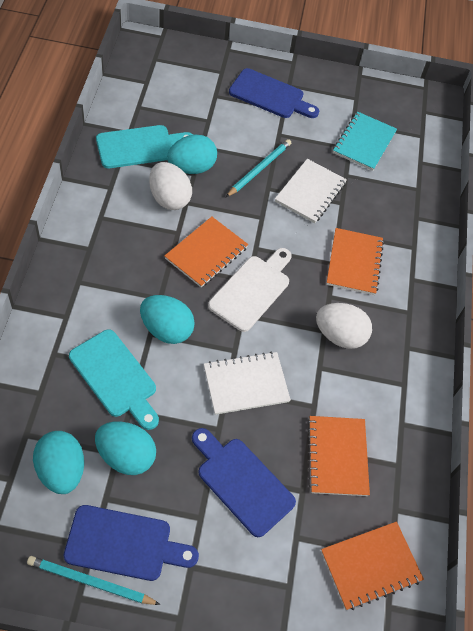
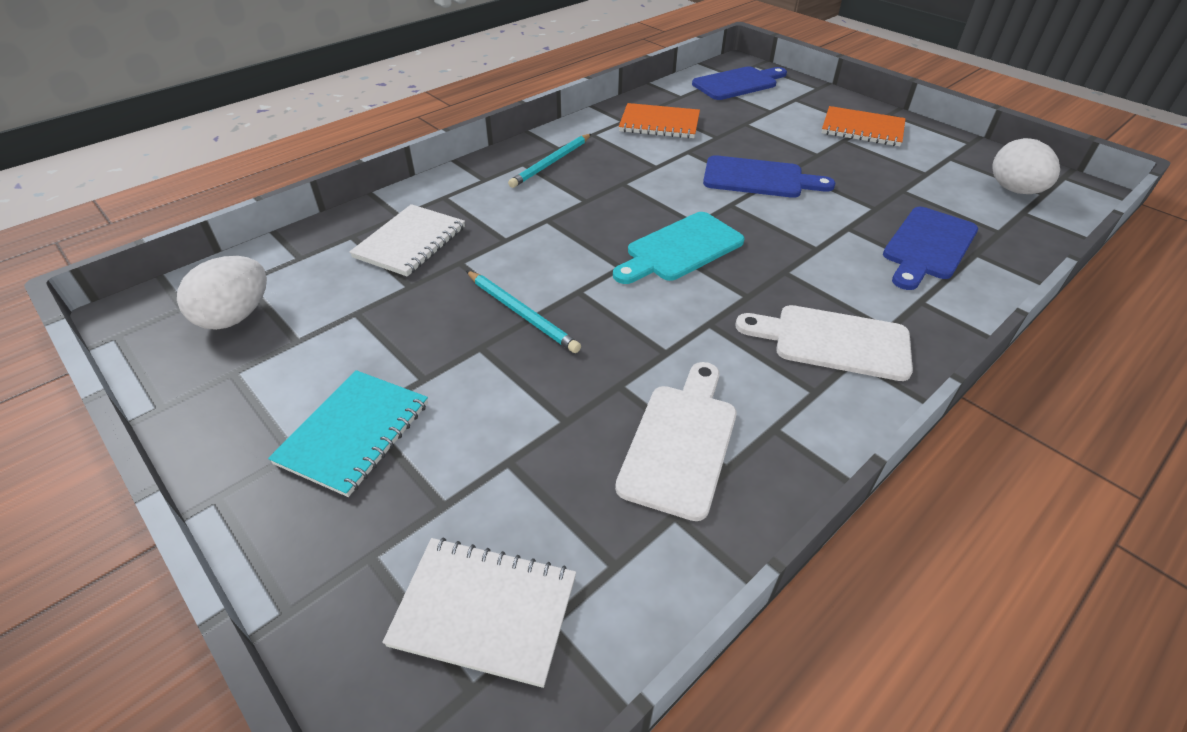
orange notebook: [165,217,248,288] [307,416,370,496] [321,522,424,610] [326,228,384,295] = 4 -> [619,103,700,139] [821,106,906,146] = 2
turquoise cutting board: [69,330,159,430] [96,125,193,168] = 2 -> [613,212,745,284] = 1
turquoise egg: [33,431,84,494] [95,421,156,475] [140,295,195,344] [167,134,217,174] = 4 -> none = 0
white cutting board: [208,248,292,332] = 1 -> [615,362,737,521] [735,305,913,381] = 2

